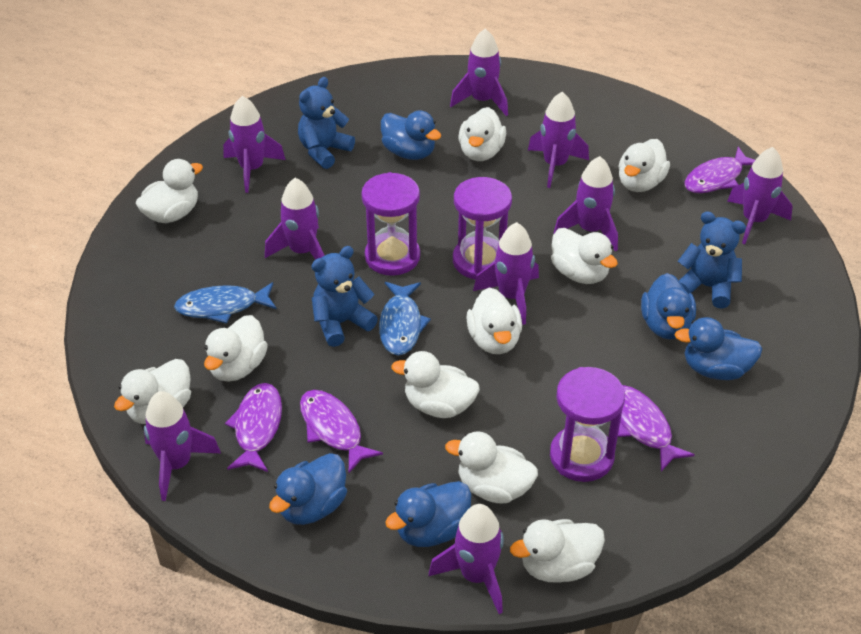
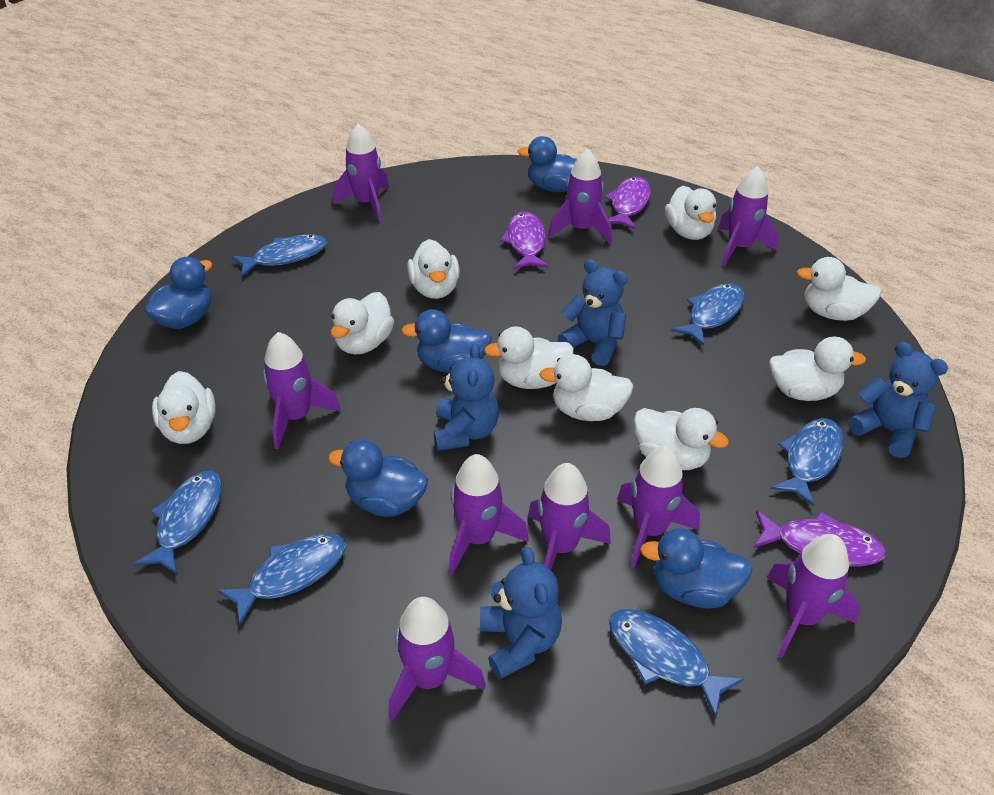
blue fish: [174,282,276,324] [379,282,431,356] = 2 -> [133,471,222,575] [217,534,346,625] [232,235,327,276] [609,609,744,717] [671,283,745,346] [771,418,844,506] = 6
blue teddy bear: [298,77,355,169] [311,246,378,347] [678,211,746,309] = 3 -> [434,344,499,451] [480,546,562,679] [558,259,628,366] [848,342,948,458] = 4
purple fish: [225,383,282,472] [300,390,383,473] [618,385,695,471] [685,147,755,193] = 4 -> [500,211,549,269] [604,177,651,229] [753,510,886,566] = 3
purple hourglass: [361,172,420,276] [453,177,512,280] [550,367,625,482] = 3 -> none = 0
white duck: [114,359,191,424] [136,159,203,223] [204,315,268,381] [391,351,480,418] [445,431,538,503] [458,107,506,161] [466,288,522,354] [510,519,605,583] [551,228,618,284] [618,139,670,192] = 10 -> [152,371,216,444] [330,292,394,355] [407,239,460,299] [484,326,574,389] [539,354,633,421] [634,408,729,470] [665,186,716,240] [769,336,866,401] [797,257,881,321] = 9

